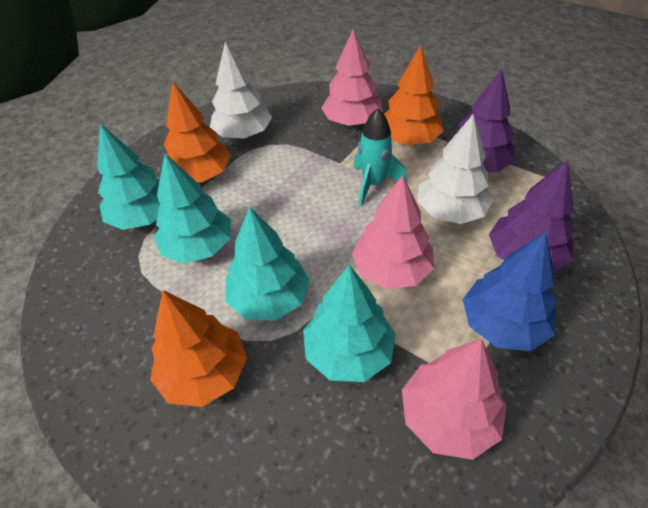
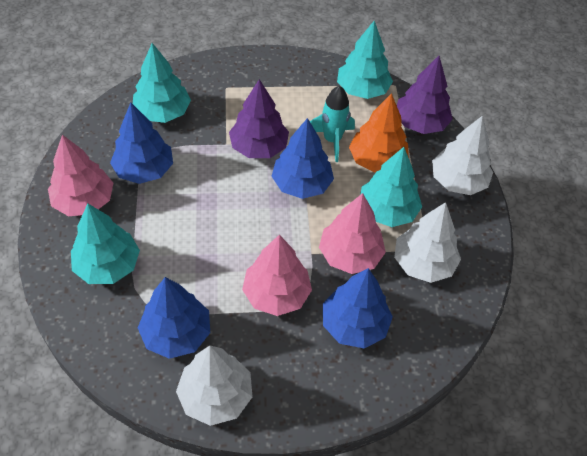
blue tree: [463,232,557,351] = 1 -> [110,102,173,184] [138,277,210,359] [271,118,334,199] [323,268,393,349] = 4
orange tree: [150,290,247,407] [164,82,231,182] [384,45,444,145] = 3 -> [349,93,409,173] = 1
white tree: [210,42,272,138] [417,114,493,224] = 2 -> [176,346,253,426] [394,202,461,283] [432,115,493,195] = 3

